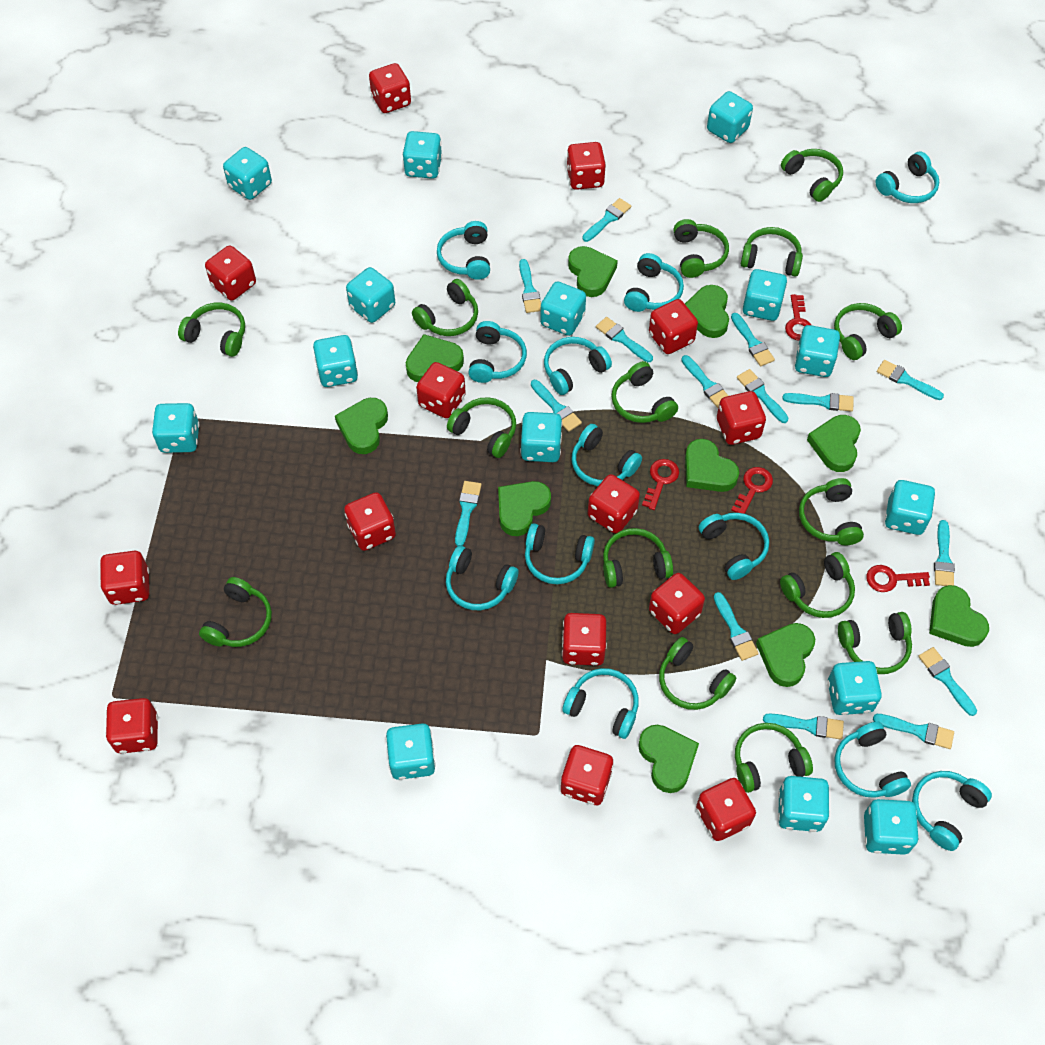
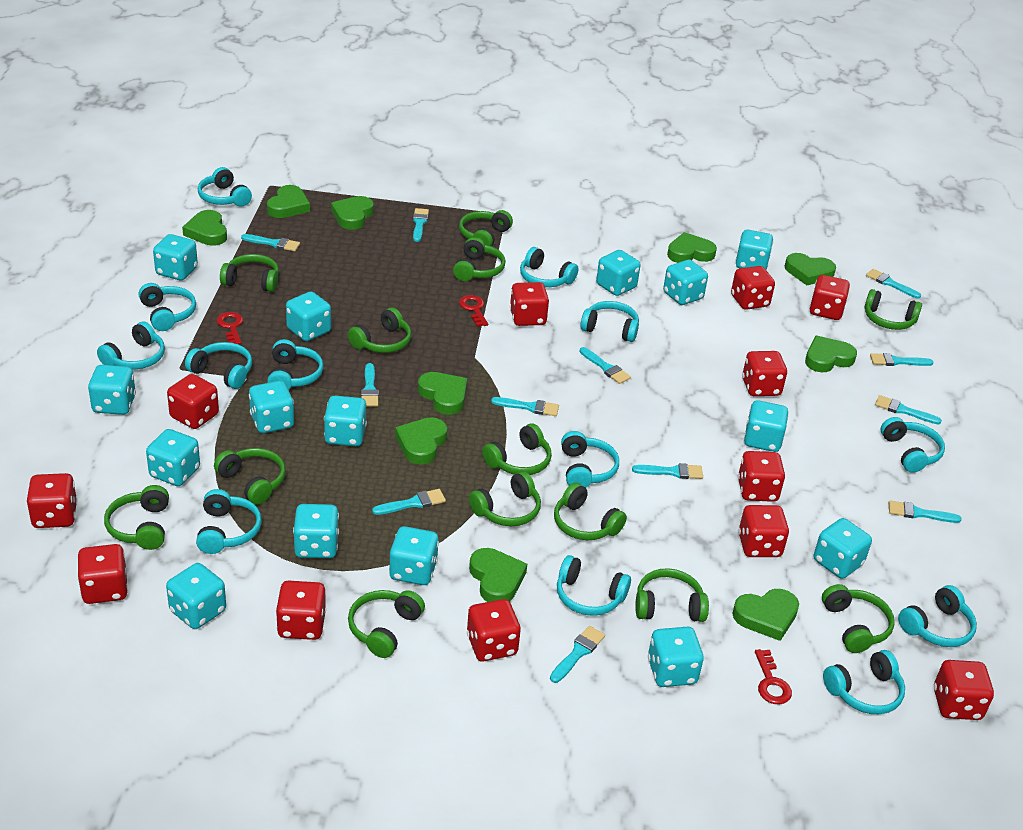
green headphones: [178,302,245,357] [199,577,272,647] [412,279,478,336] [447,397,516,458] [603,528,673,588] [611,361,678,423] [659,637,736,710] [673,219,729,278] [735,723,813,793] [741,227,803,277] [780,552,855,618] [781,149,843,202] [799,478,864,545] [834,303,902,360] [838,612,912,674] = 15 -> [104,485,169,550] [214,448,286,505] [220,254,279,292] [348,308,412,353] [348,590,425,658] [453,237,506,281] [459,210,513,246] [469,471,541,526] [482,423,552,475] [554,482,627,540] [635,568,709,622] [822,584,895,653] [865,289,922,330] = 13
red dice: [100,551,149,605] [106,698,158,754] [205,245,256,300] [344,492,396,551] [369,63,411,113] [416,362,466,418] [561,745,614,805] [562,613,607,666] [566,142,606,190] [588,474,640,534] [649,299,698,354] [649,573,705,634] [696,778,756,841] [717,391,766,445] = 14 -> [27,473,77,528] [77,544,128,604] [167,374,219,429] [276,581,326,640] [467,599,521,661] [510,282,549,326] [731,266,775,310] [738,451,785,502] [738,505,789,557] [742,351,787,396] [809,275,850,320] [934,660,994,720] = 12
red key: [642,459,679,510] [731,467,773,514] [785,294,811,341] [866,565,930,592] = 4 -> [217,312,243,344] [459,295,488,327] [755,649,792,704] = 3
turquoise brush: [455,481,482,546] [519,259,541,313] [531,380,582,432] [582,198,631,242] [596,317,653,362] [681,355,728,408] [714,592,759,661] [731,313,775,366] [737,369,788,423] [763,714,844,740] [782,393,854,412] [873,714,954,749] [877,360,944,400] [918,647,977,716] [934,520,955,586] = 15 -> [241,234,300,251] [361,363,379,407] [372,489,446,515] [413,208,429,242] [491,397,559,416] [550,626,605,683] [579,347,631,384] [632,463,703,479] [866,269,921,299] [870,353,934,366] [875,395,942,425] [888,500,962,523] = 12
turquoise headphones: [437,221,490,280] [446,546,519,610] [468,321,527,383] [525,523,595,584] [544,337,612,395] [562,668,639,739] [572,424,642,486] [624,253,684,312] [699,513,769,580] [834,722,911,798] [875,152,939,203] [912,771,992,851] = 12 -> [97,322,165,369] [138,283,196,331] [185,342,252,389] [196,489,262,554] [198,167,252,207] [267,339,323,390] [520,247,579,287] [557,555,631,616] [561,431,619,488] [580,301,639,342] [823,650,905,714] [881,417,945,473] [898,585,977,647] = 13

